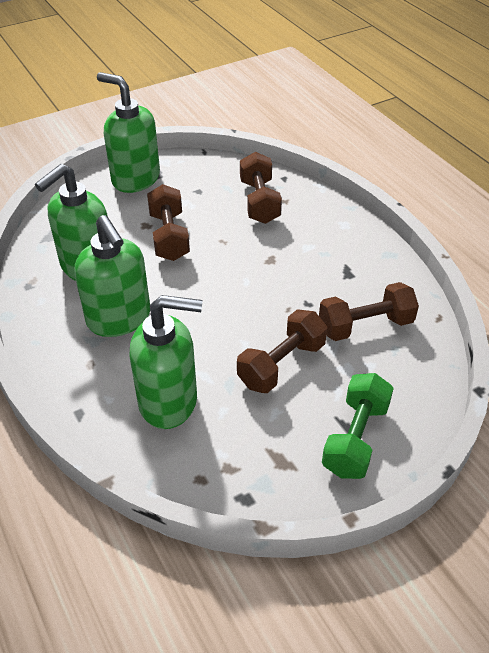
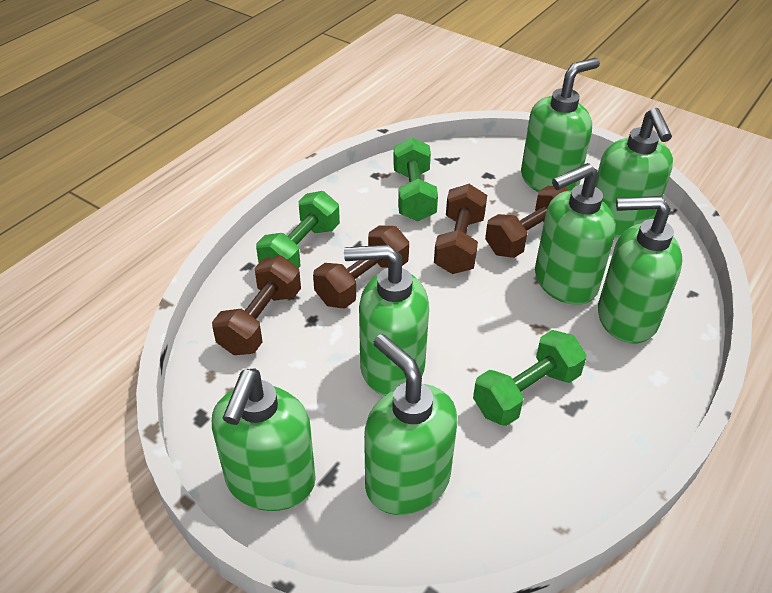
green dumbbell: [322,373,394,479] = 1 -> [256,191,340,268] [393,137,438,221] [473,330,587,426] = 3
green soap dispenser: [35,164,108,281] [74,215,150,337] [97,72,160,193] [129,295,202,429] = 4 -> [212,368,316,511] [344,245,429,396] [364,334,457,515] [521,58,600,192] [535,163,616,305] [595,108,673,238] [598,196,683,344] = 7

